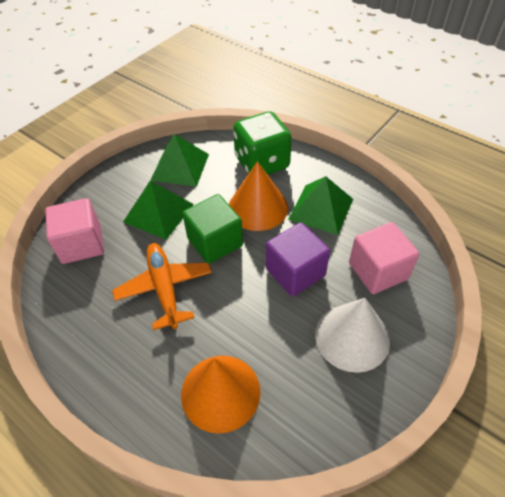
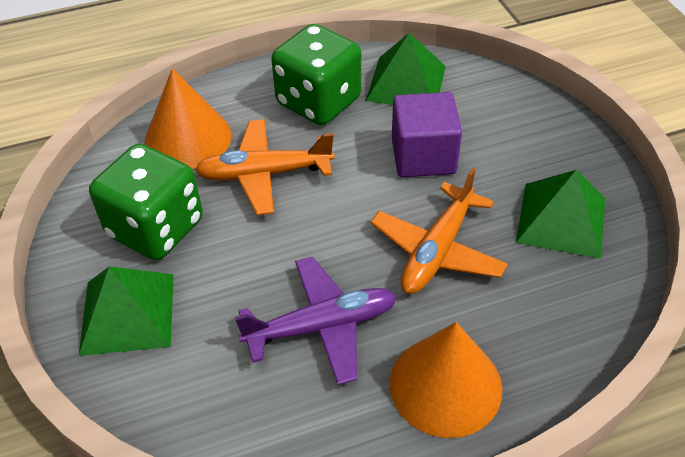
green cube: [182,194,243,264] = 1 -> none = 0
green dice: [233,111,292,175] = 1 -> [89,144,203,260] [271,24,361,125] = 2
orange plane: [112,243,212,330] = 1 -> [195,119,335,215] [371,168,508,294] = 2
pink cube: [45,198,104,264] [349,222,419,294] = 2 -> none = 0
purple plane: none = 0 -> [235,257,397,385] = 1
white cone: [315,298,390,373] = 1 -> none = 0

